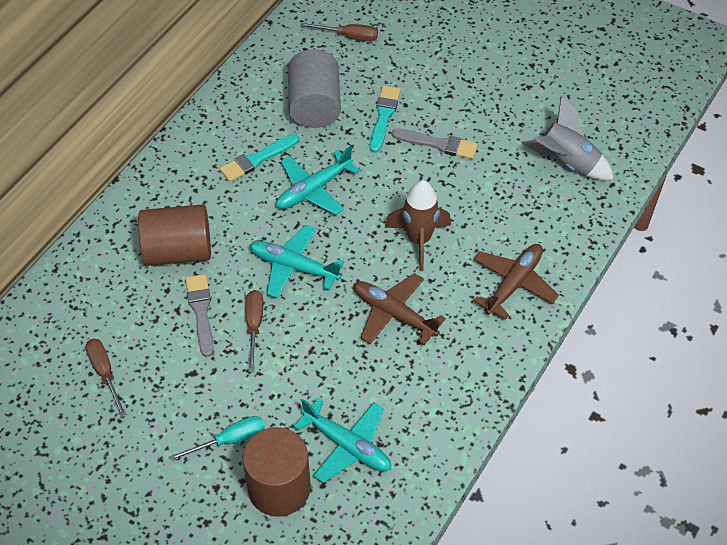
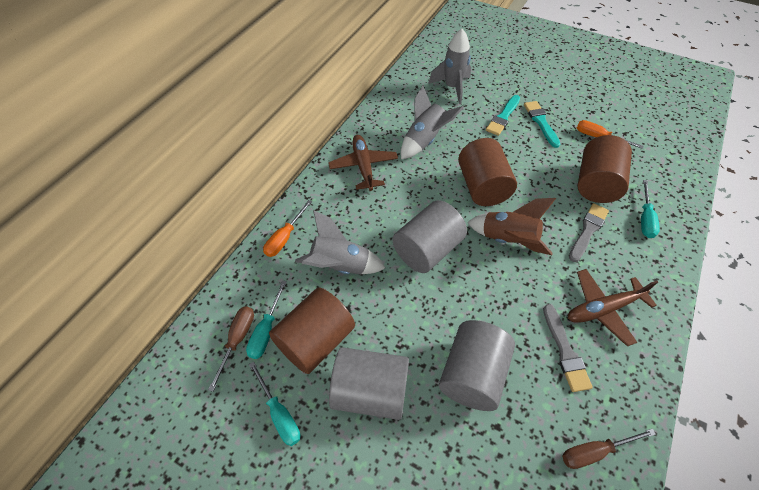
brown cylinder: [138,204,211,266] [242,427,311,517] = 2 -> [269,288,355,374] [458,138,517,206] [577,135,632,203] = 3
brown screwdriver: [85,339,127,418] [246,290,263,372] [300,23,378,42] = 3 -> [208,306,254,392] [562,429,656,469] = 2
grey cylinder: [288,49,341,128] = 1 -> [329,347,409,420] [392,200,467,273] [439,320,515,411] = 3
grey rocket: [523,95,614,180] = 1 -> [295,210,386,274] [401,85,464,159] [428,29,471,104] = 3
orange screwdriver: none = 0 -> [263,200,312,257] [577,120,644,149] = 2
turquoise plane: [250,225,344,298] [276,146,360,215] [294,398,391,483] = 3 -> none = 0
turquoise screwdriver: [169,416,265,461] = 1 -> [246,280,287,359] [249,361,300,446] [641,180,660,238] = 3

